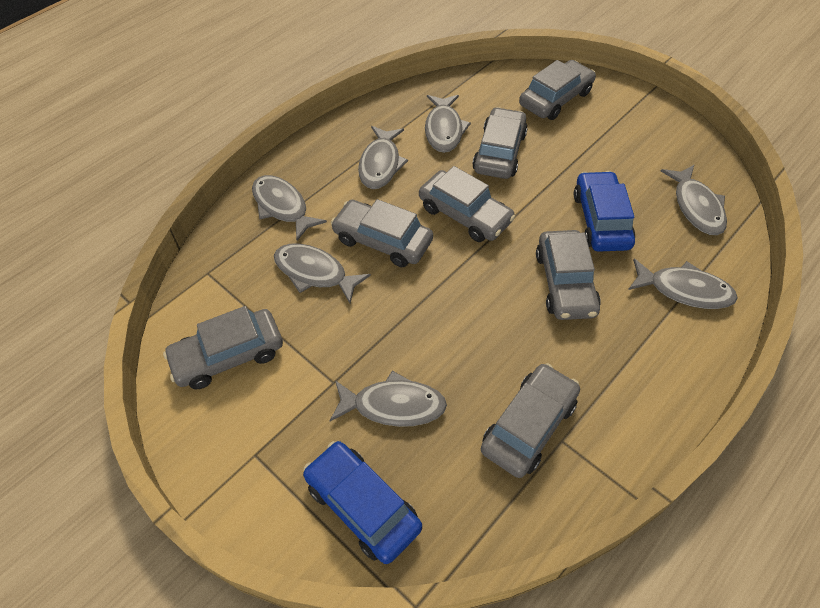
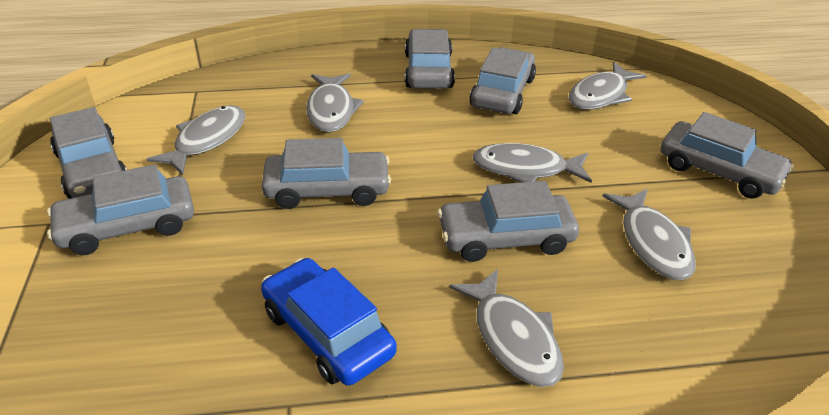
blue car: [303,441,422,564] [574,171,635,252] = 2 -> [261,258,397,386] = 1
grey fish: [252,175,327,240] [274,244,371,303] [329,371,447,427] [358,126,408,189] [425,95,471,153] [628,258,738,309] [661,165,727,235] = 7 -> [146,105,246,175] [306,73,364,132] [449,269,564,387] [472,143,592,183] [569,62,647,110] [602,189,696,280] = 6

